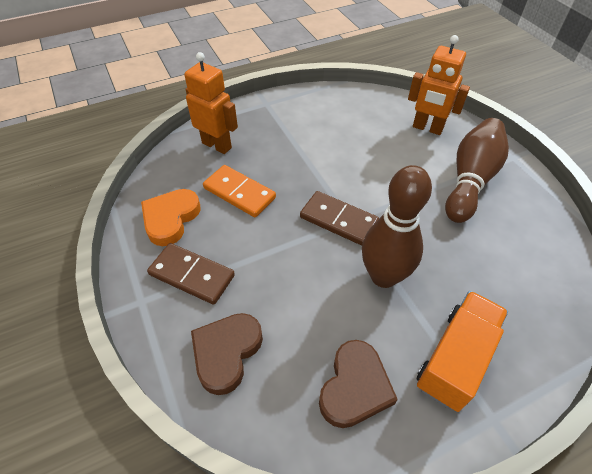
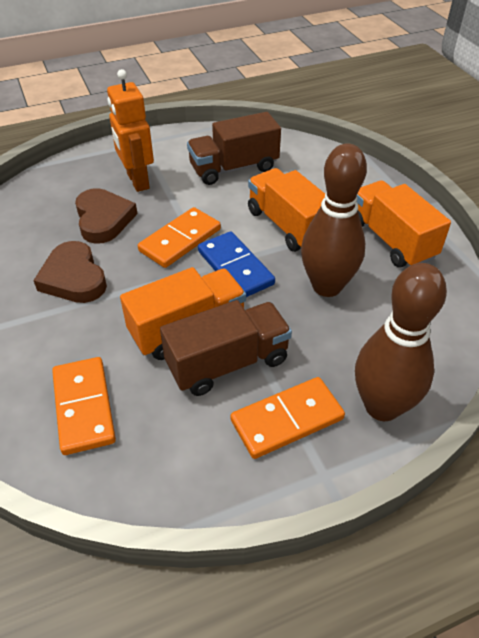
blue domino: none = 0 -> [198,231,275,297] = 1
brown domino: [147,243,235,305] [300,191,379,246] = 2 -> none = 0
brown truck: none = 0 -> [160,300,292,396] [187,112,281,185] = 2
orange domino: [203,165,276,217] = 1 -> [52,357,116,455] [138,207,221,268] [231,377,345,459] = 3
orange heart: [141,189,201,246] = 1 -> none = 0
orange robot: [184,52,238,154] [408,35,470,135] = 2 -> [107,69,154,192] = 1
orange truck: [417,291,508,412] = 1 -> [120,267,246,360] [248,168,325,252] [357,180,451,268] = 3

